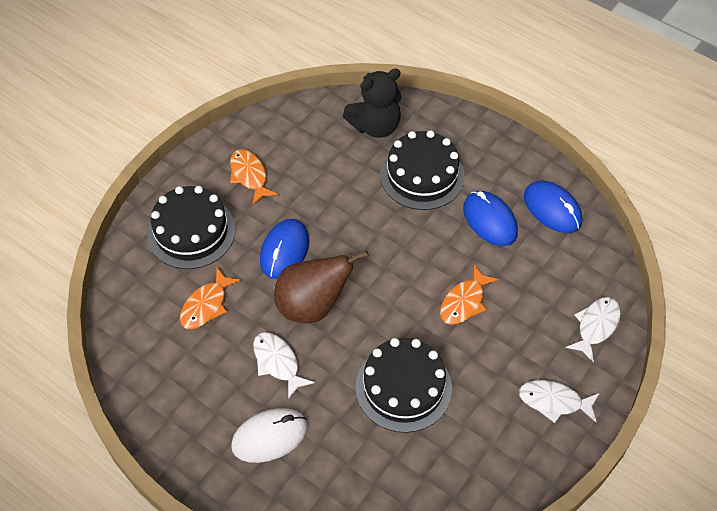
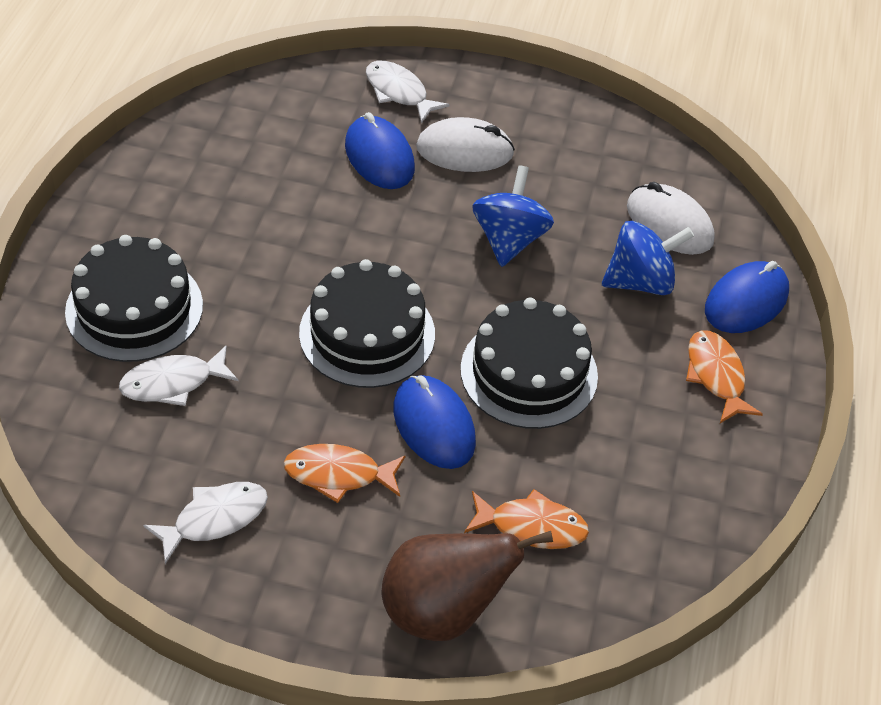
black teddy bear: [343,68,402,138] = 1 -> none = 0
blue spinning top: none = 0 -> [472,165,554,267] [602,221,694,295] = 2
white mouse: [231,408,308,463] = 1 -> [416,117,515,172] [627,182,715,255] = 2

